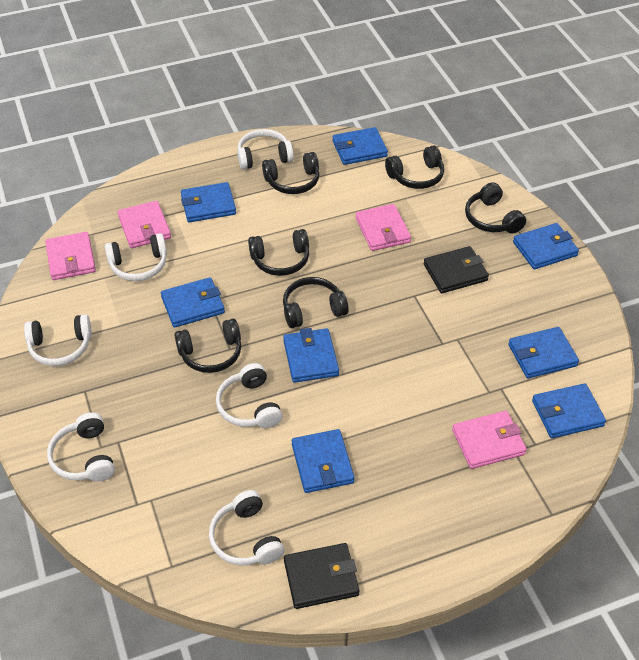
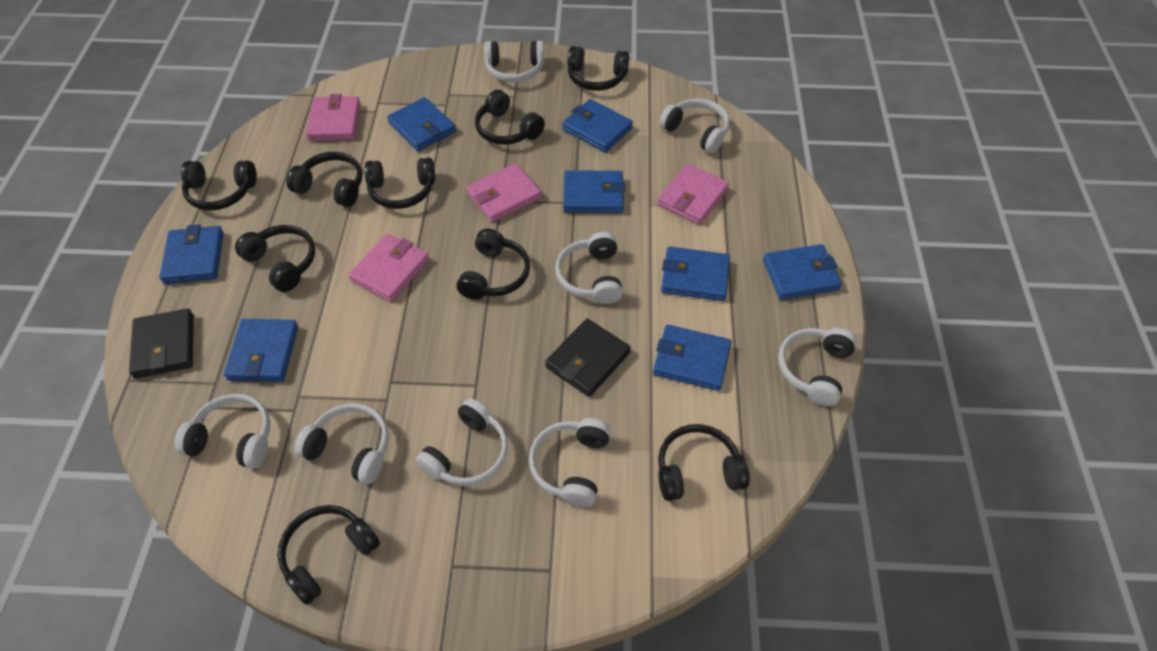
black headphones: [175,319,241,373] [248,229,309,276] [262,152,320,194] [283,277,349,328] [385,145,444,189] [465,182,526,234] = 6 -> [181,161,257,211] [235,225,315,292] [278,505,380,605] [287,152,362,207] [364,158,435,209] [457,229,530,300] [475,90,545,145] [568,46,629,91] [658,424,750,501] = 9
white headphones: [24,314,92,366] [47,412,115,482] [105,233,167,281] [209,490,284,565] [216,363,282,428] [237,129,294,170] = 6 -> [174,394,270,469] [294,403,389,484] [416,398,508,486] [484,41,544,83] [529,418,611,507] [555,232,623,304] [659,99,730,153] [778,328,857,406] = 8

